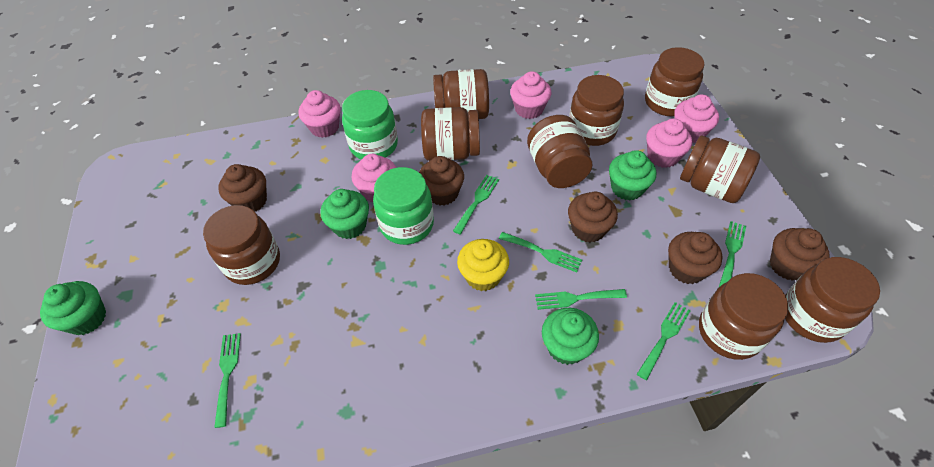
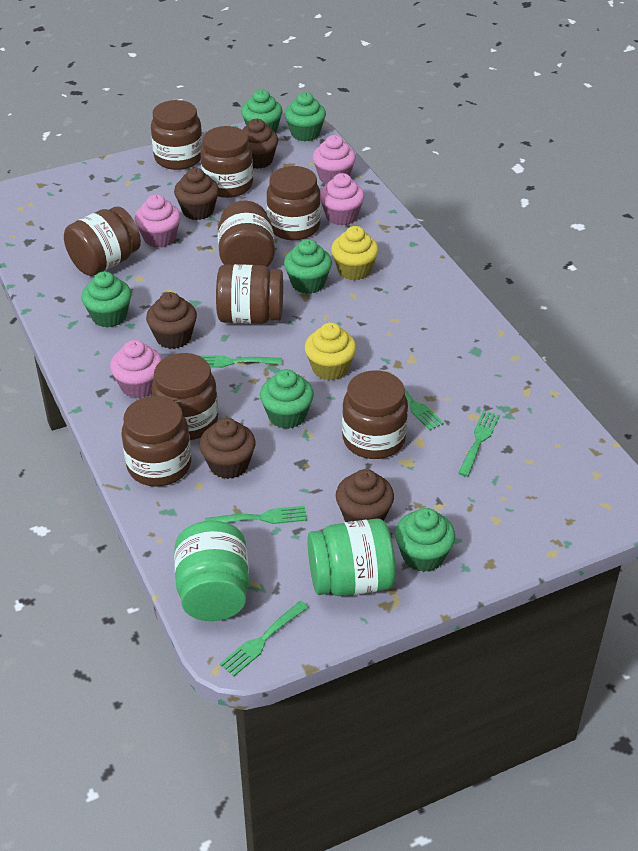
green cupcake: [40,281,106,335] [320,189,369,239] [542,308,599,365] [609,150,656,201] = 4 -> [81,271,131,327] [241,90,283,133] [260,369,314,429] [284,239,332,294] [285,92,326,141] [395,508,455,572] = 6
green fork: [214,333,241,428] [453,175,499,235] [499,232,582,272] [535,289,627,310] [637,302,691,380] [719,221,746,287] = 6 -> [198,355,282,368] [205,506,307,524] [220,601,309,676] [384,371,444,430] [458,410,500,477] = 5
pink cupcake: [298,90,341,138] [351,154,396,202] [510,71,551,119] [646,118,692,168] [674,94,719,143] = 5 -> [110,340,162,398] [134,194,181,248] [313,135,356,184] [320,173,364,226] = 4
yellow cupcake: [457,239,509,291] = 1 -> [305,323,356,380] [331,226,379,280] = 2

